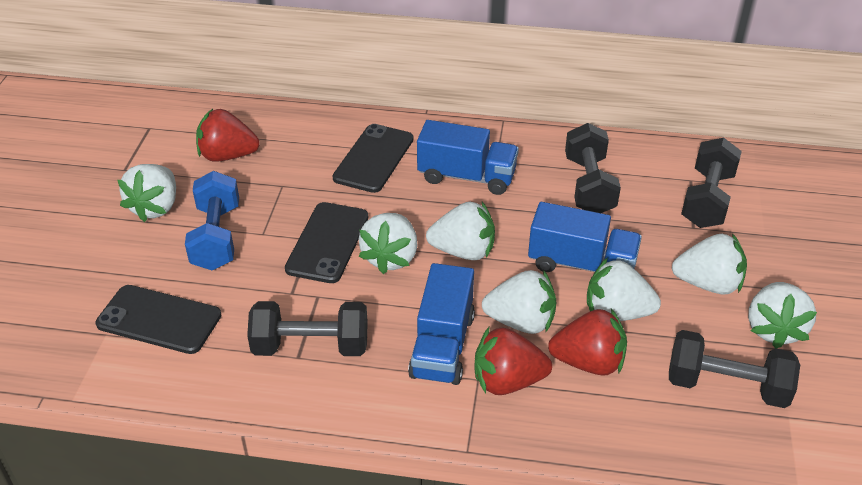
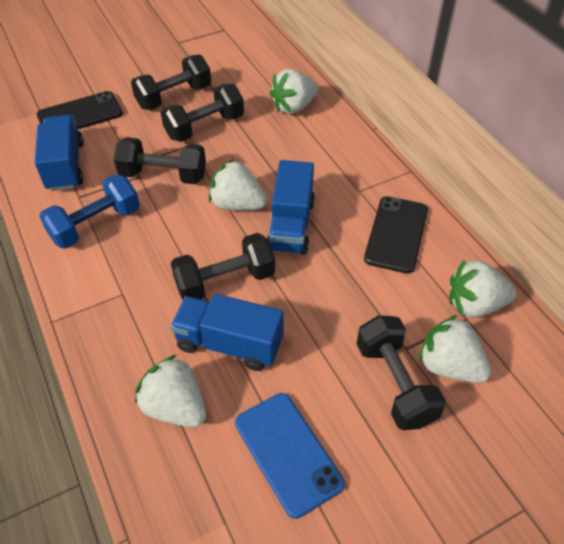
black dumbbell: [247,301,368,356] [565,123,621,213] [669,330,800,408] [681,137,742,228] = 4 -> [114,137,206,184] [131,55,211,110] [161,84,244,142] [171,233,275,300] [357,315,446,430] = 5
black phone: [96,285,222,354] [285,202,368,283] [332,124,414,193] = 3 -> [36,91,123,130] [364,196,428,274] = 2
blue phone: none = 0 -> [235,393,345,519] = 1
red strawberry: [196,109,260,162] [474,327,552,395] [548,308,627,376] = 3 -> none = 0
white strawberry: [117,164,176,222] [359,213,417,274] [426,202,495,260] [482,270,556,334] [587,258,661,321] [672,233,747,295] [748,282,817,349] = 7 -> [135,355,206,427] [209,159,267,211] [269,69,318,114] [418,315,491,383] [449,259,517,318] = 5

